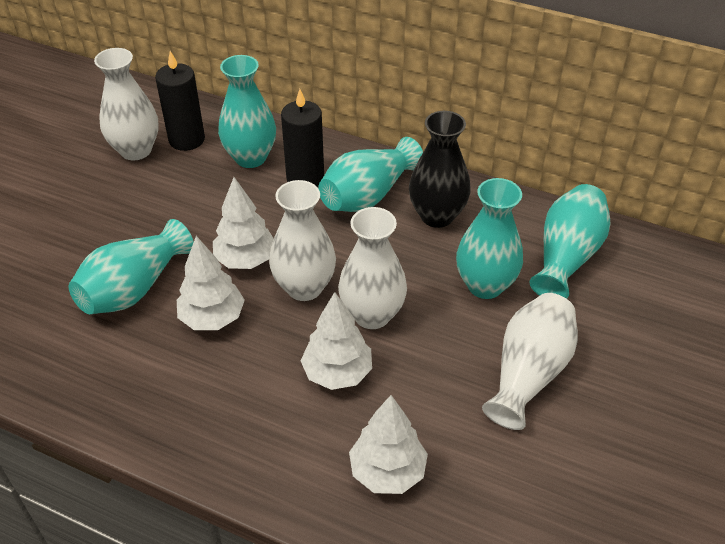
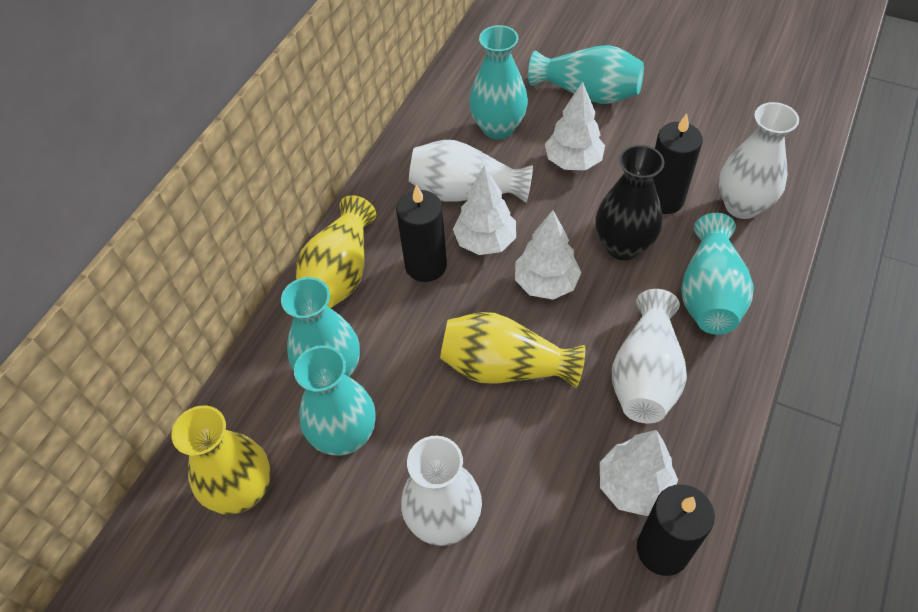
black candle: [155,51,205,151] [281,89,324,187] = 2 -> [396,185,447,282] [637,484,715,576] [653,114,703,214] = 3
yellow vase: none = 0 -> [171,405,271,515] [296,195,376,308] [440,312,585,388] = 3

